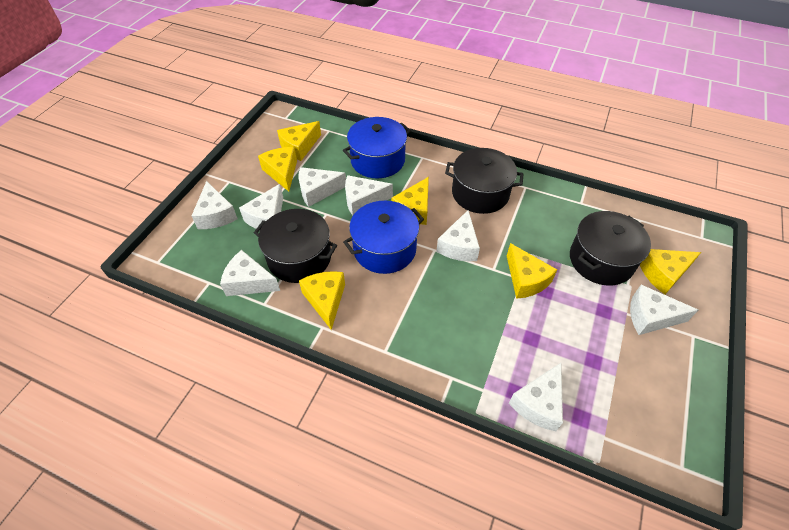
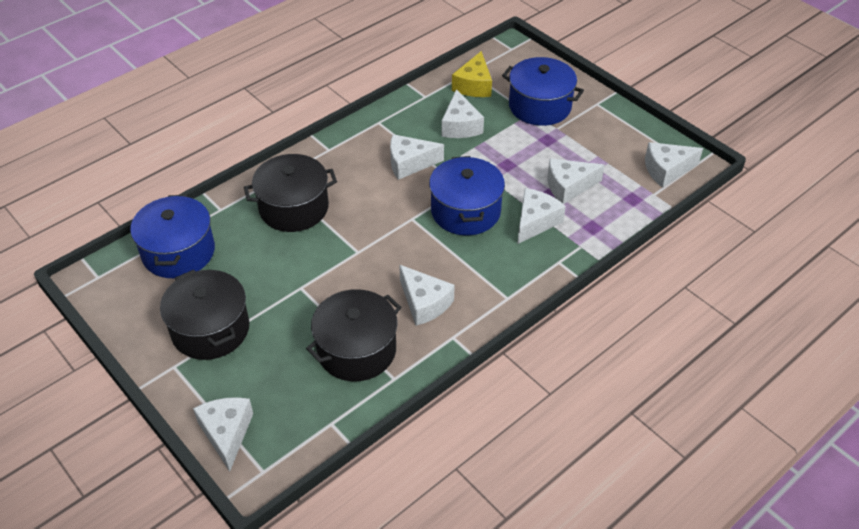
blue pot: [343,117,411,178] [343,201,424,274] = 2 -> [130,195,215,278] [429,156,505,235] [502,57,584,126] = 3
white cheese: [192,181,238,229] [220,250,280,296] [239,184,283,229] [298,167,346,207] [345,175,393,216] [436,210,480,261] [509,363,563,431] [630,285,698,335] = 8 -> [193,397,253,471] [390,134,444,180] [399,265,455,326] [441,89,484,138] [517,188,566,244] [548,159,605,204] [645,142,703,188] = 7
yellow cheese: [258,147,297,192] [277,121,321,161] [299,271,345,330] [391,177,429,225] [507,243,557,299] [640,249,701,294] = 6 -> [452,51,492,97] = 1

